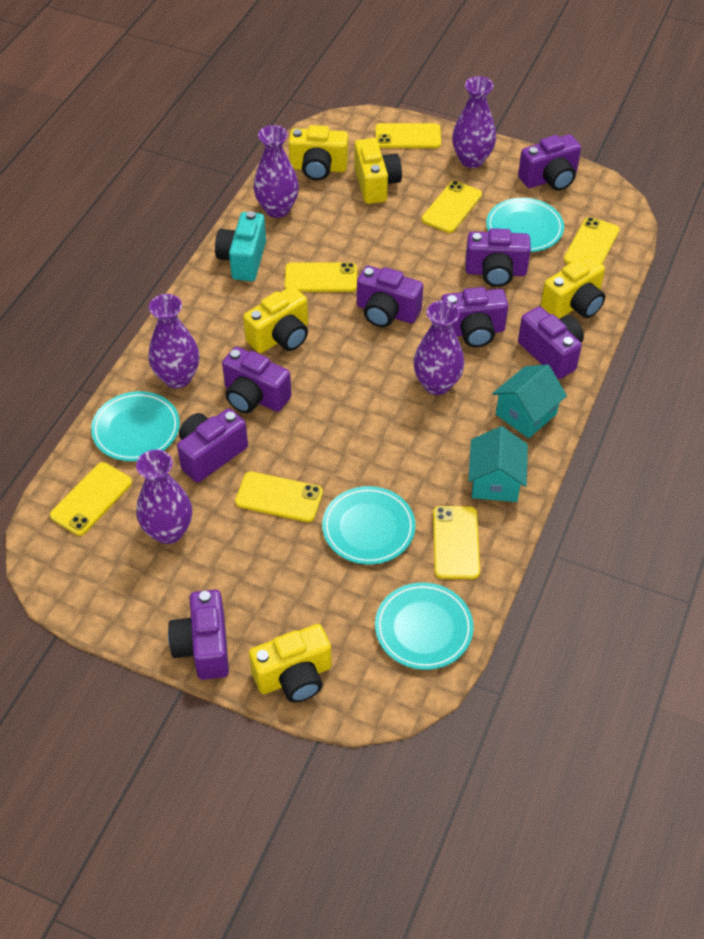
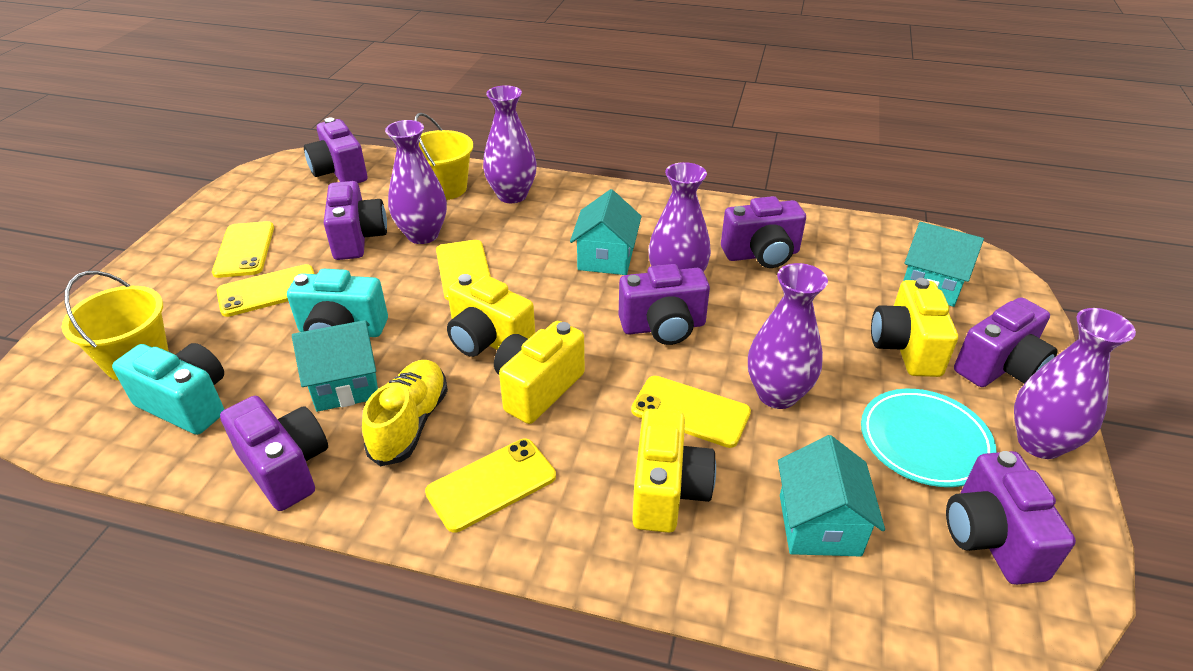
purple camera: [168,589,229,680] [177,408,248,483] [222,347,291,414] [357,265,423,327] [441,287,508,347] [465,228,531,287] [518,134,581,191] [518,306,584,379] = 8 -> [220,396,328,511] [304,118,367,183] [324,181,387,260] [619,264,710,345] [721,196,806,268] [946,451,1076,585] [954,297,1058,387] = 7
turquoise camera: [215,211,266,281] = 1 -> [112,343,224,435] [287,269,388,337] = 2
turquoise house: [468,426,528,502] [492,364,567,438] = 2 -> [292,320,378,412] [570,189,642,275] [778,435,885,556] [903,222,984,307] = 4
turquoise plate: [91,391,180,461] [322,486,416,565] [375,582,474,670] [486,198,564,252] = 4 -> [861,389,996,487] = 1
yellow bucket: none = 0 -> [62,271,169,381] [414,113,473,200] = 2
yellow camera: [243,286,308,353] [249,624,332,703] [289,125,348,180] [354,138,402,204] [541,255,606,319] = 5 -> [447,273,535,357] [494,321,585,424] [632,408,716,533] [871,278,958,377] = 4
yellow phone: [50,462,132,536] [235,471,323,522] [285,262,357,292] [376,123,441,148] [422,181,482,233] [433,506,480,579] [564,217,620,264] = 7 -> [212,221,274,278] [217,264,314,317] [425,439,556,533] [436,240,491,300] [631,376,751,448] = 5
yellow shoe: none = 0 -> [362,360,448,466] = 1

